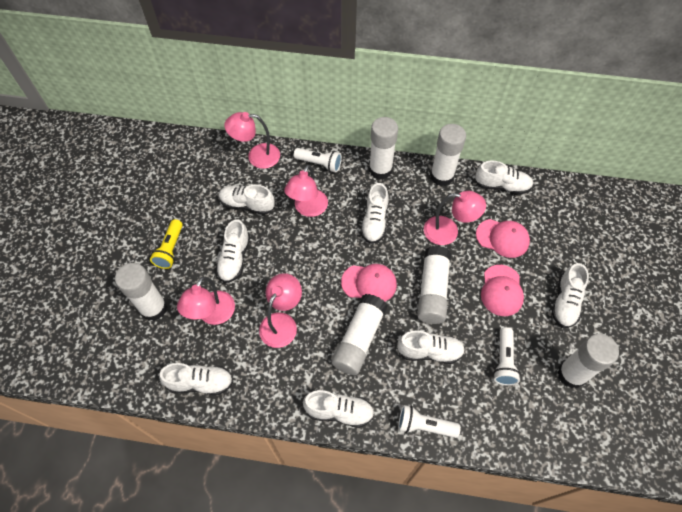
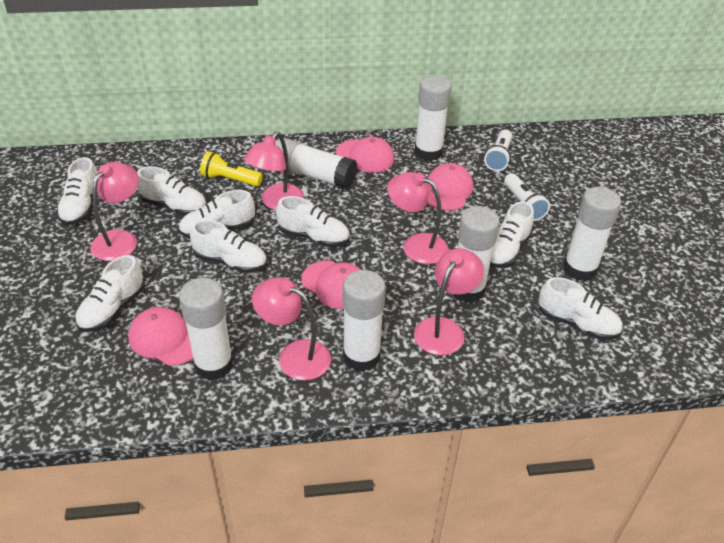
pink cap: [341,264,397,302] [476,219,530,258] [481,265,524,316] = 3 -> [128,307,193,366] [301,261,361,309] [336,137,394,173] [427,163,473,211] = 4
white flashlight: [294,148,342,173] [398,405,461,438] [493,327,521,386] = 3 -> [484,129,512,171] [504,173,550,221] = 2

